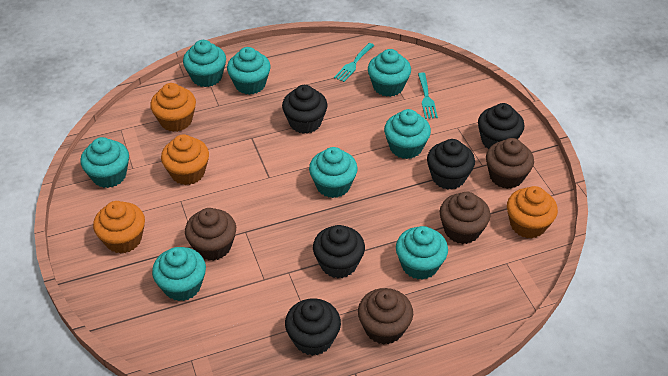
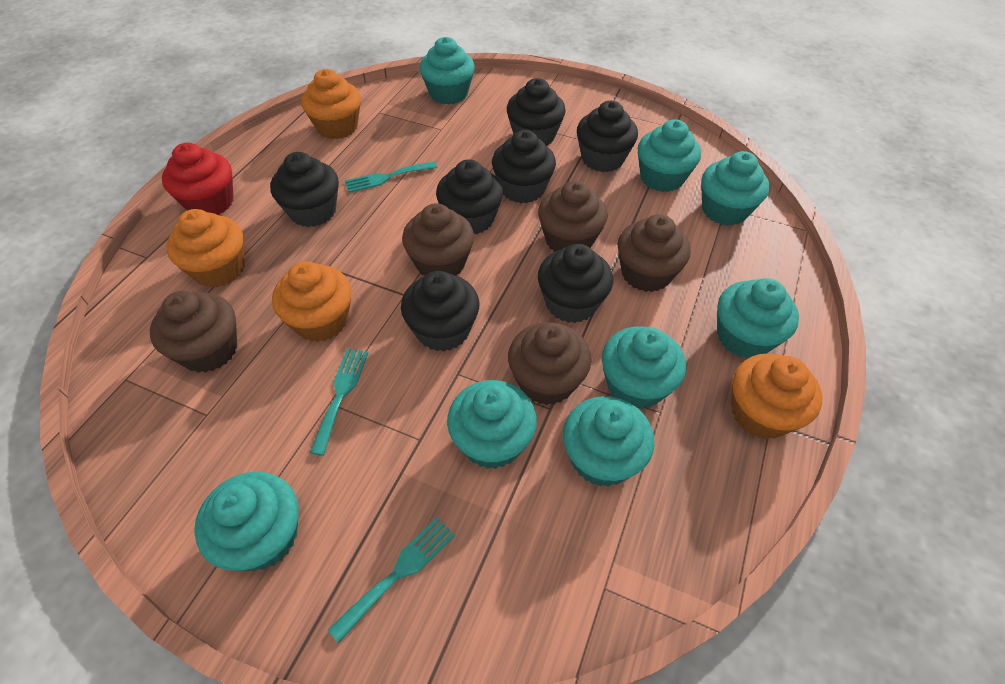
black cupcake: [282,85,328,134] [285,298,341,356] [313,225,365,278] [427,139,475,190] [478,103,525,150] = 5 -> [270,152,339,227] [401,271,479,351] [436,159,503,234] [492,130,556,203] [507,78,566,146] [538,244,613,323] [577,101,638,172] = 7
brown cupcake: [185,208,236,261] [358,288,413,345] [440,192,491,244] [486,138,534,189] = 4 -> [150,291,237,373] [402,203,474,276] [508,322,591,405] [538,180,607,252] [617,214,691,292] = 5
red cupcake: none = 0 -> [162,143,233,215] = 1
turquoise fork: [334,43,375,82] [418,72,438,119] = 2 -> [310,348,368,456] [328,517,455,643] [345,161,437,193] = 3

